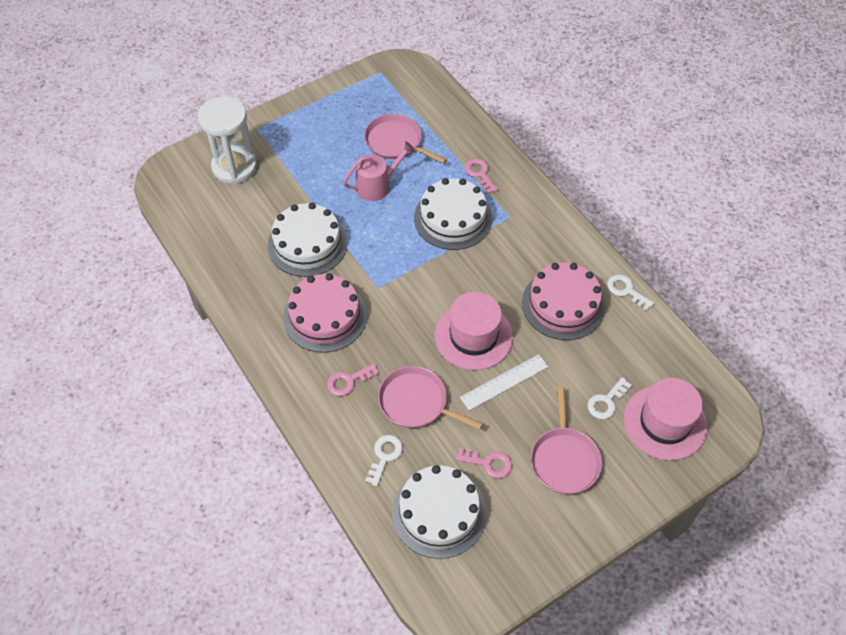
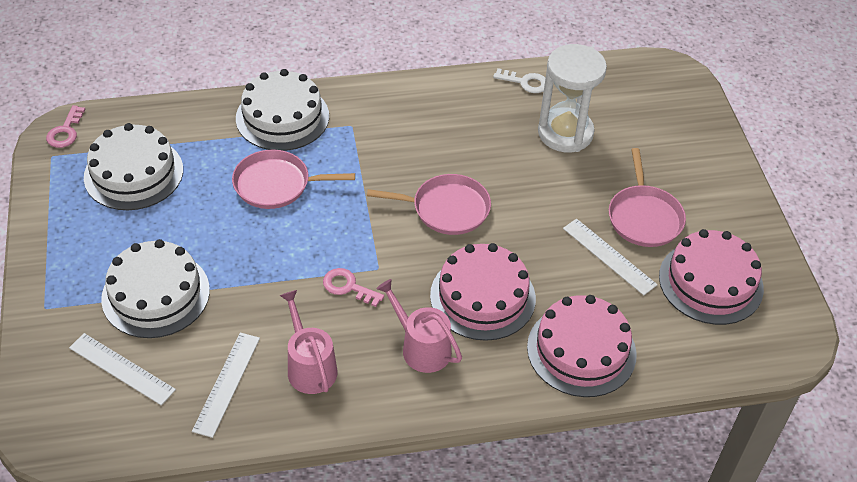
pink cake: [283,273,367,353] [522,263,606,340] = 2 -> [430,243,536,341] [527,295,637,397] [659,229,764,325] = 3
pink hat: [435,292,513,370] [624,378,707,460] = 2 -> none = 0
pink key: [327,363,379,396] [455,448,512,478] [465,158,498,194] = 3 -> [46,105,86,148] [323,268,384,307] = 2
pink watering can: [343,141,415,201] = 1 -> [280,290,338,394] [376,279,462,373] = 2
white key: [365,435,403,486] [587,377,632,419] [607,274,654,311] = 3 -> [493,68,545,93] = 1
white ruler: [460,354,548,410] = 1 -> [69,333,176,406] [192,332,260,438] [563,219,658,295] = 3

